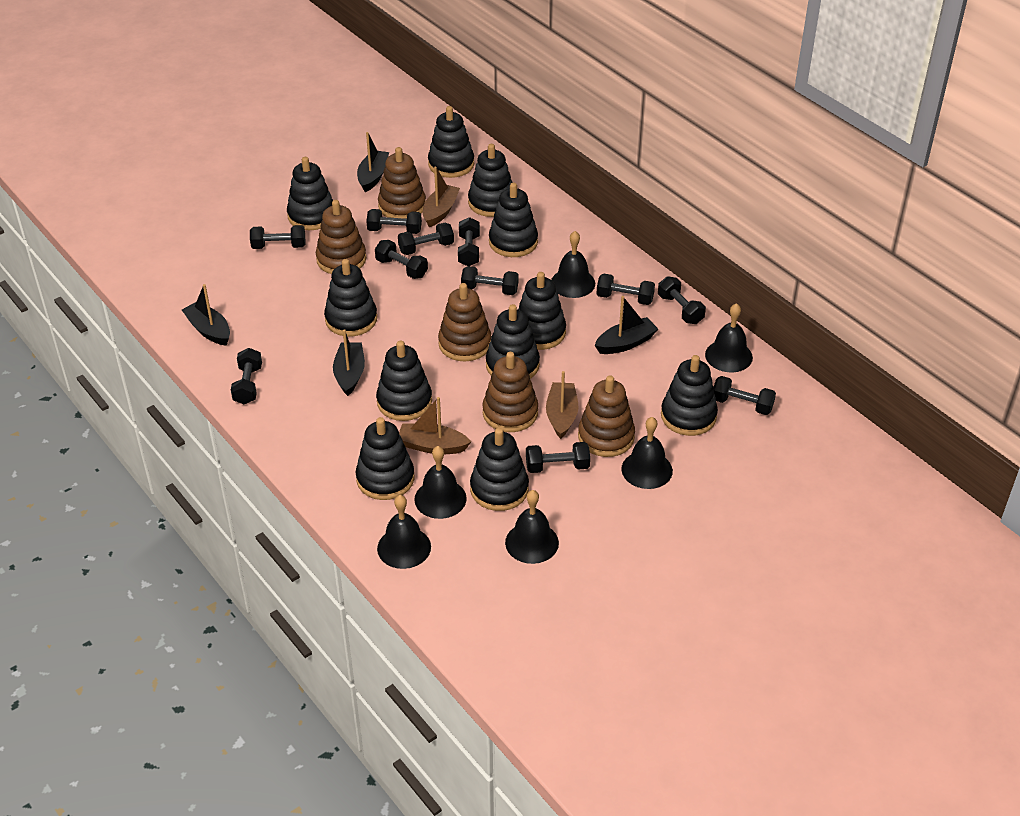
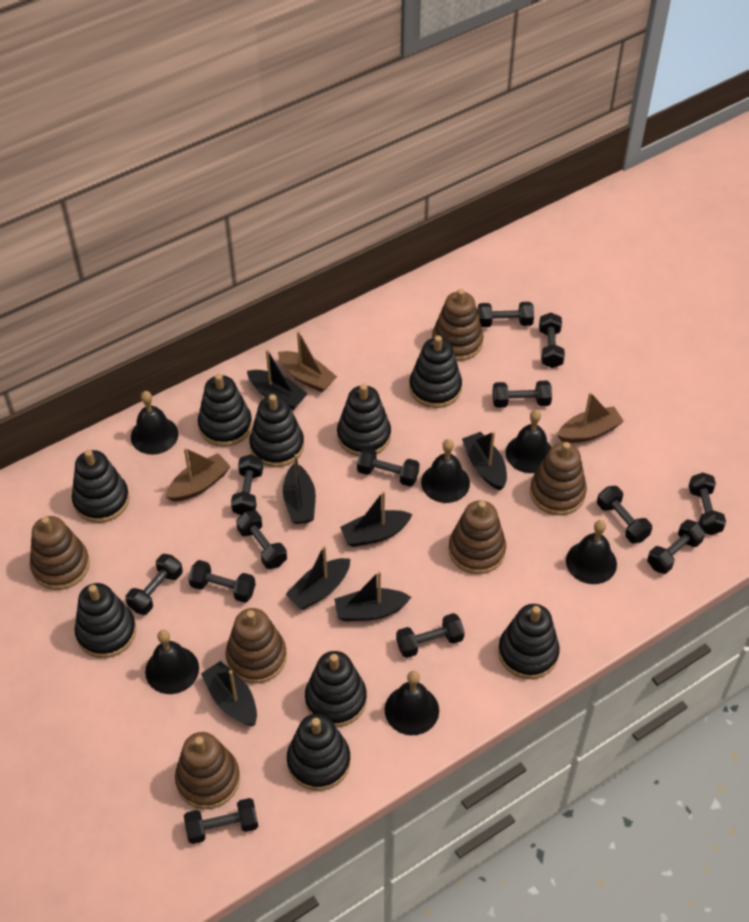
black boat: [182,284,230,346] [333,329,365,396] [357,132,389,192] [595,296,658,354] = 4 -> [201,661,257,726] [247,349,308,410] [283,454,316,524] [285,545,350,610] [334,571,411,621] [340,491,413,547] [462,431,507,490] = 7
black dumbbell: [231,348,262,404] [250,225,305,249] [366,209,422,234] [375,240,428,279] [398,223,454,255] [458,217,480,266] [461,266,519,295] [526,442,590,473] [597,274,655,305] [658,276,706,324] [714,376,776,415] = 11 -> [125,554,183,615] [184,798,258,844] [188,560,256,603] [231,454,263,515] [236,510,287,569] [357,447,419,487] [396,613,465,658] [477,302,534,327] [492,381,552,408] [539,313,565,368] [597,486,652,544] [647,520,705,574] [689,473,726,535] = 13
black stacking toy: [287,157,333,230] [324,259,377,336] [356,417,414,500] [376,341,432,421] [428,106,474,178] [468,144,513,217] [470,428,529,511] [486,304,540,379] [489,183,538,257] [518,272,566,350] [661,355,718,436] = 11 -> [72,450,129,523] [75,583,136,658] [198,374,252,447] [249,394,304,467] [287,714,350,791] [305,651,367,727] [337,384,391,456] [409,335,462,408] [498,604,560,679] = 9
brown stacking toy: [316,200,366,274] [378,147,426,219] [438,283,491,361] [482,352,538,432] [578,375,635,457] = 5 -> [30,516,90,590] [175,732,240,809] [226,608,287,684] [432,289,484,361] [448,500,506,574] [530,442,587,515] = 6

